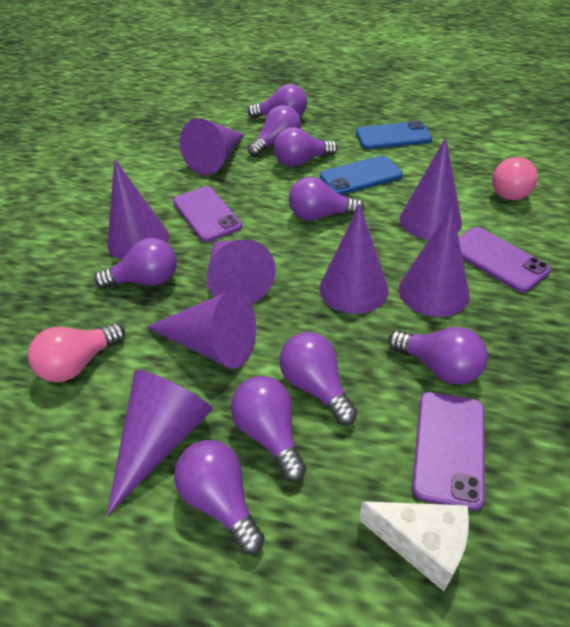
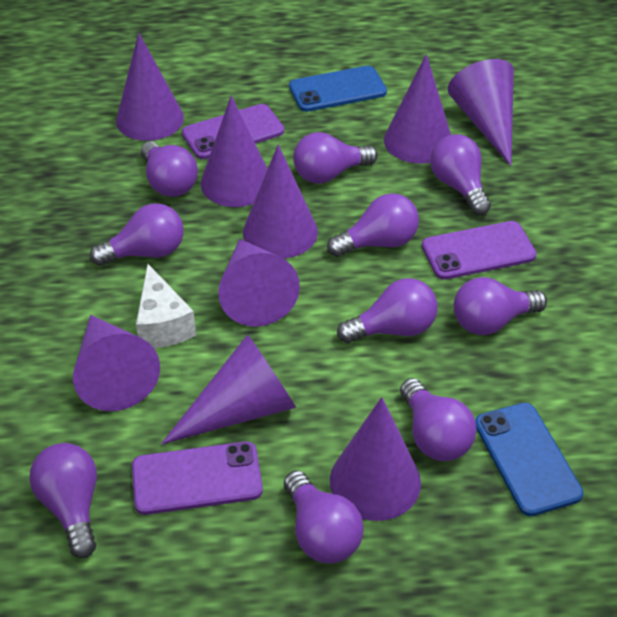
pink light bulb: [28,323,125,382] [492,157,538,200] = 2 -> none = 0
purple cone: [107,159,169,260] [107,370,213,516] [146,290,256,369] [180,118,244,175] [207,239,275,304] [319,204,389,314] [399,206,470,317] [400,137,462,240] = 8 -> [73,315,160,411] [116,33,184,141] [161,334,296,445] [201,96,267,207] [218,239,300,327] [243,144,318,259] [330,397,421,521] [384,54,451,164] [448,59,514,166] = 9
purple light bulb: [94,238,177,289] [174,440,265,554] [231,376,306,482] [247,105,301,157] [248,84,307,118] [274,127,338,167] [280,332,357,425] [289,177,365,221] [388,327,488,385] = 9 -> [29,443,97,558] [90,203,183,266] [141,141,198,197] [284,470,364,564] [293,132,378,184] [327,193,419,257] [337,278,437,343] [400,378,476,461] [430,134,491,215] [453,277,547,335] = 10

